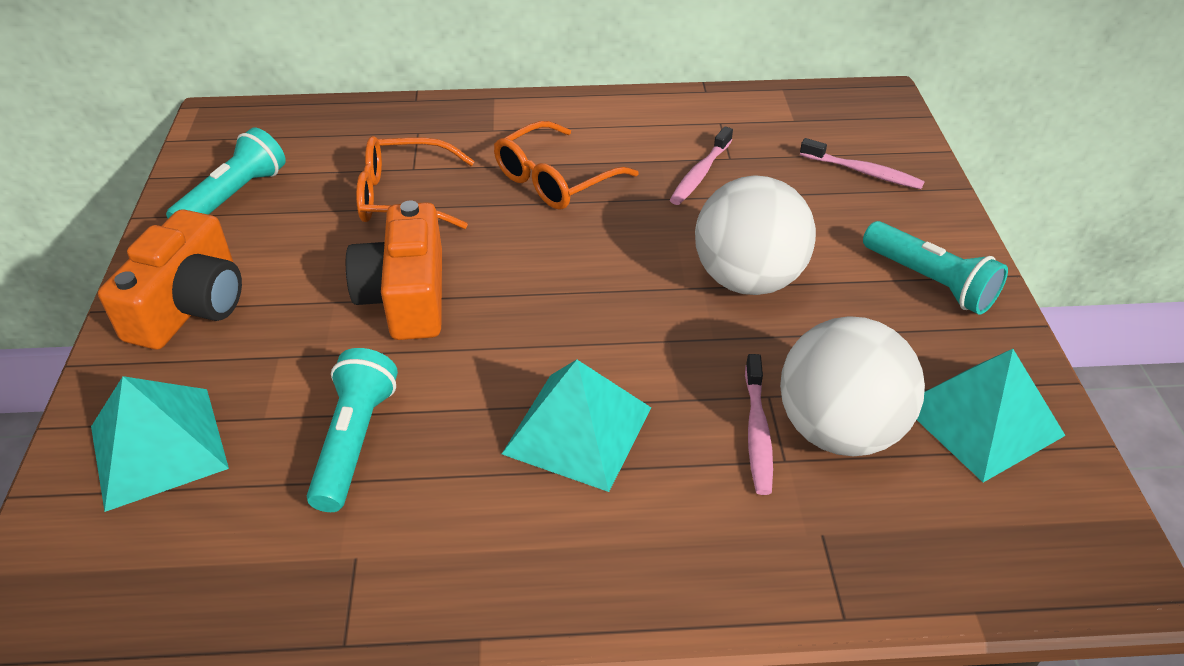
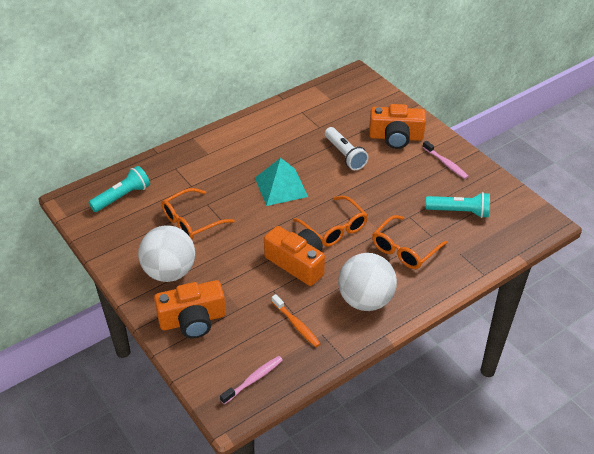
orange camera: [98,209,242,350] [346,201,442,340] = 2 -> [154,280,226,338] [264,226,325,286] [369,104,426,149] = 3
orange glasses: [356,136,475,229] [494,121,639,210] = 2 -> [161,188,235,239] [293,196,368,247] [372,215,448,269] = 3
orange toothbrush: none = 0 -> [272,294,320,347] = 1
pink toothbrush: [670,127,733,205] [745,354,773,495] [800,138,925,189] = 3 -> [220,356,283,404] [423,141,469,179] = 2
turquoise flashlight: [166,128,286,219] [307,348,398,512] [863,221,1008,315] = 3 -> [88,166,150,212] [426,192,490,218] = 2
turquoise pyramid: [91,376,229,512] [502,360,651,492] [917,349,1066,482] = 3 -> [255,158,308,206] = 1
white flashlight: none = 0 -> [325,127,369,170] = 1

